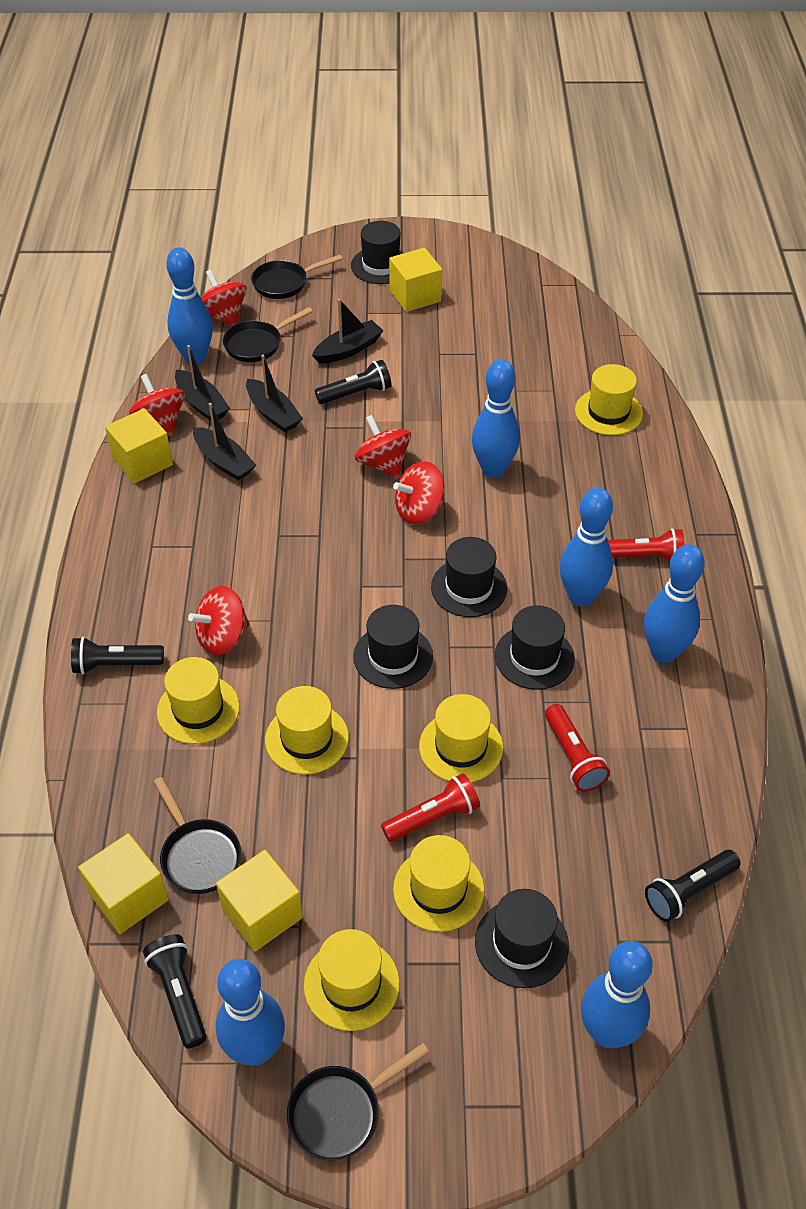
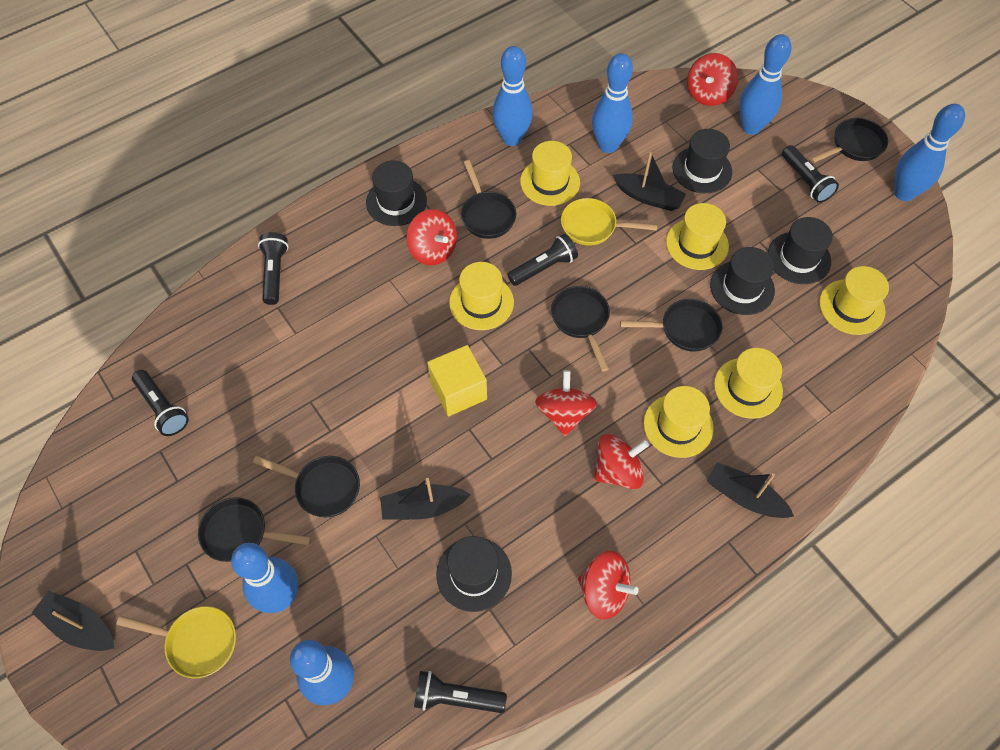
black flashlight: [71,637,164,674] [143,934,206,1049] [315,360,392,404] [645,850,741,922] = 4 -> [132,370,189,436] [258,232,289,305] [414,671,507,713] [508,234,578,286] [782,145,839,203] = 5
black pan: [153,777,241,894] [223,307,313,362] [251,255,342,299] [287,1043,429,1161] = 4 -> [198,497,311,562] [253,456,360,517] [461,160,516,239] [551,286,610,372] [620,299,723,352] [810,118,888,163] = 6
red flashlight: [381,773,480,842] [545,704,610,792] [608,528,684,561] = 3 -> none = 0
yellow cube: [78,833,169,934] [105,408,173,484] [216,850,303,952] [389,248,442,312] = 4 -> [427,345,487,416] = 1
yellow pan: none = 0 -> [116,606,236,678] [561,198,658,246] = 2

